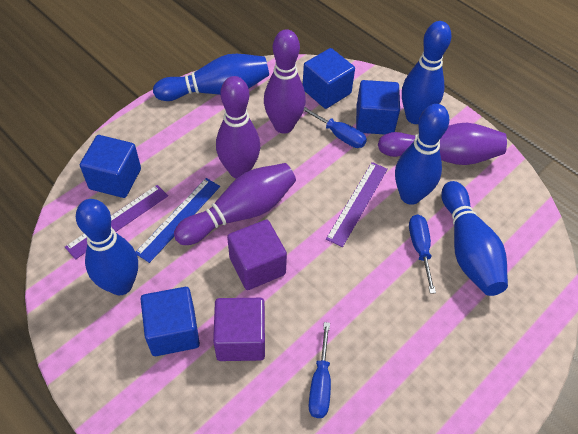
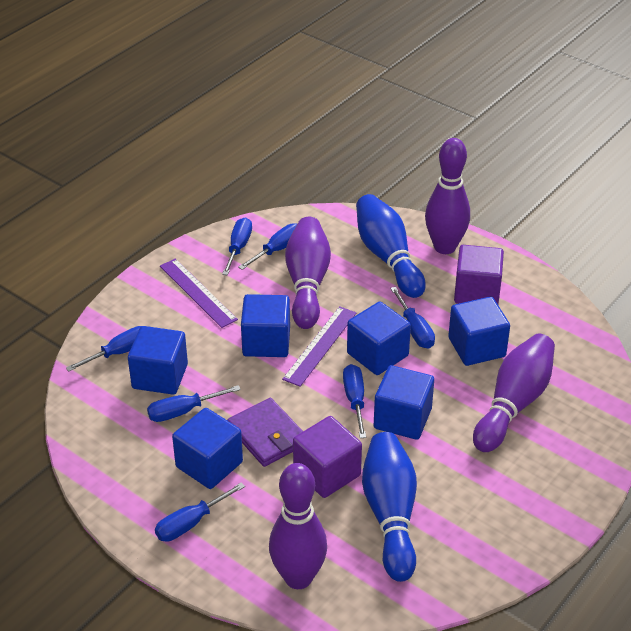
blue bowling pin: [76,199,138,295] [153,54,269,101] [395,104,449,205] [402,21,451,124] [441,181,508,296] = 5 -> [356,194,426,298] [362,432,417,582] = 2
blue cube: [80,135,141,198] [141,287,200,356] [303,48,355,109] [356,80,400,135] = 4 -> [128,326,188,395] [172,408,243,489] [241,294,290,357] [347,302,411,375] [374,365,434,440] [448,297,510,366] = 6
blue ruler: [136,178,220,263] = 1 -> none = 0
blue screwdriver: [304,107,367,148] [309,322,331,418] [409,214,436,294] = 3 -> [66,326,141,372] [147,385,241,422] [155,482,245,542] [222,217,252,275] [238,224,297,270] [343,364,366,438] [390,287,435,349] = 7
purple wallet: none = 0 -> [227,398,303,467] = 1

